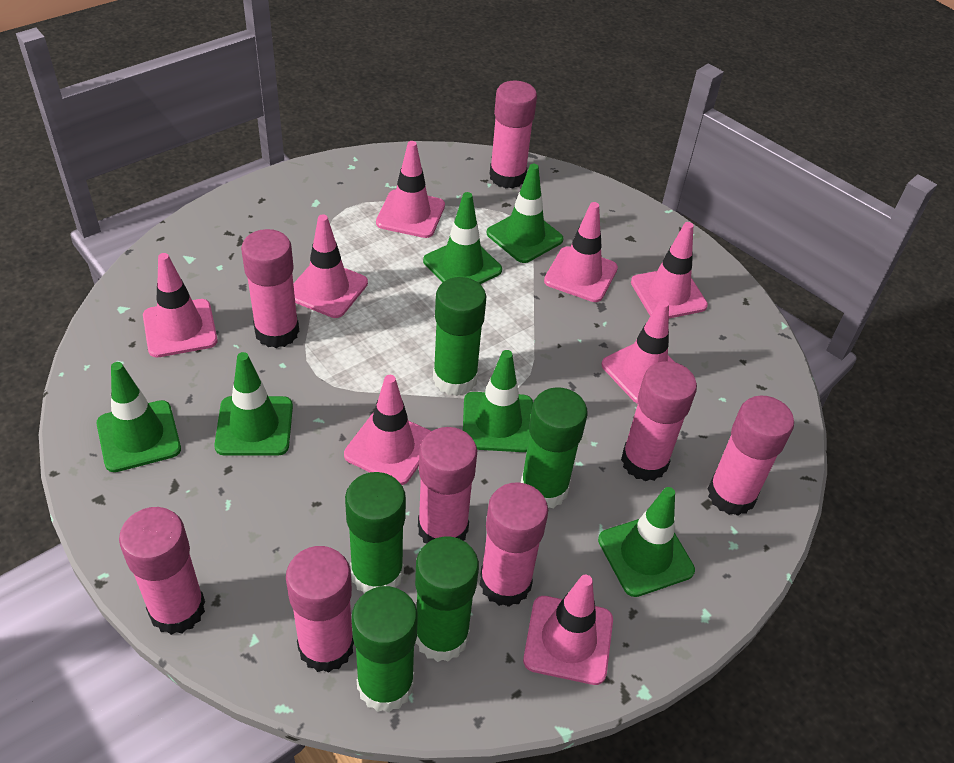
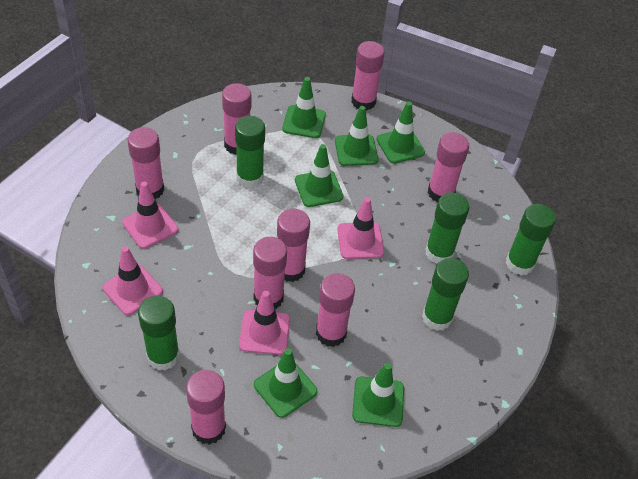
pink traffic cone: [143,253,218,357] [293,214,368,318] [344,375,432,485] [376,141,445,238] [523,575,613,685] [544,202,618,302] [602,300,674,404] [631,222,708,318] = 8 -> [102,246,163,315] [122,182,178,249] [239,291,290,355] [337,197,384,259] = 4

